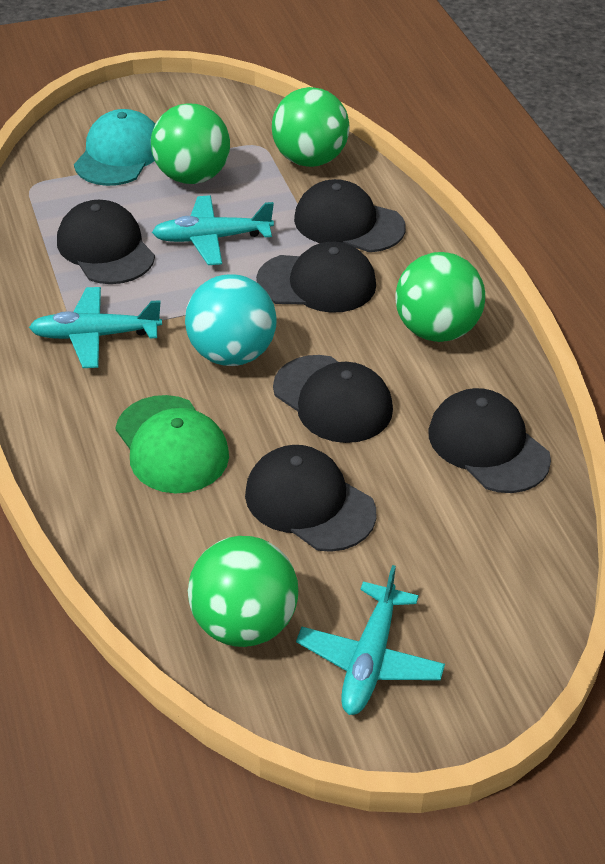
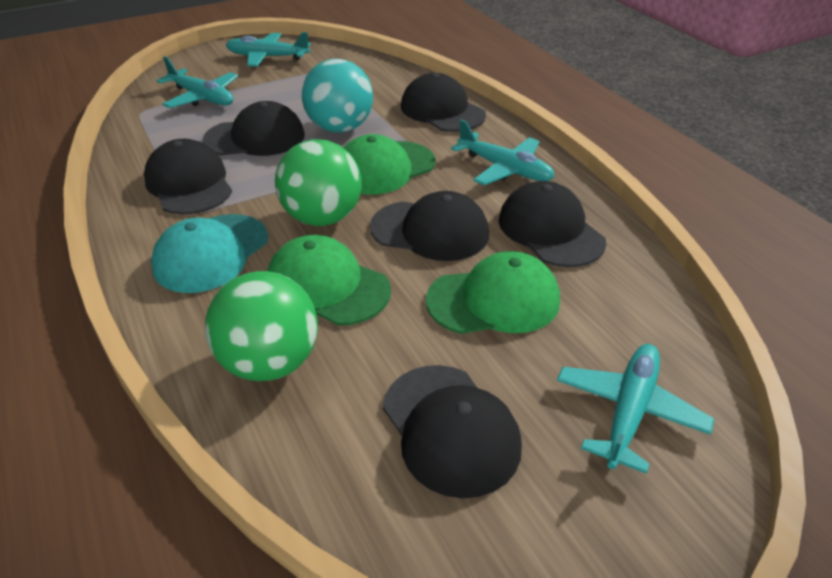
green ball: [151,103,230,184] [188,536,298,647] [272,87,349,167] [395,252,485,342] = 4 -> [205,271,318,381] [275,139,362,226] = 2
green cap: [115,395,229,493] = 1 -> [267,235,391,325] [344,134,436,195] [426,251,560,334] = 3
turquoise plane: [29,287,162,368] [152,195,274,265] [296,565,445,715] = 3 -> [156,56,238,108] [226,32,311,67] [451,120,555,185] [557,344,714,474] = 4

